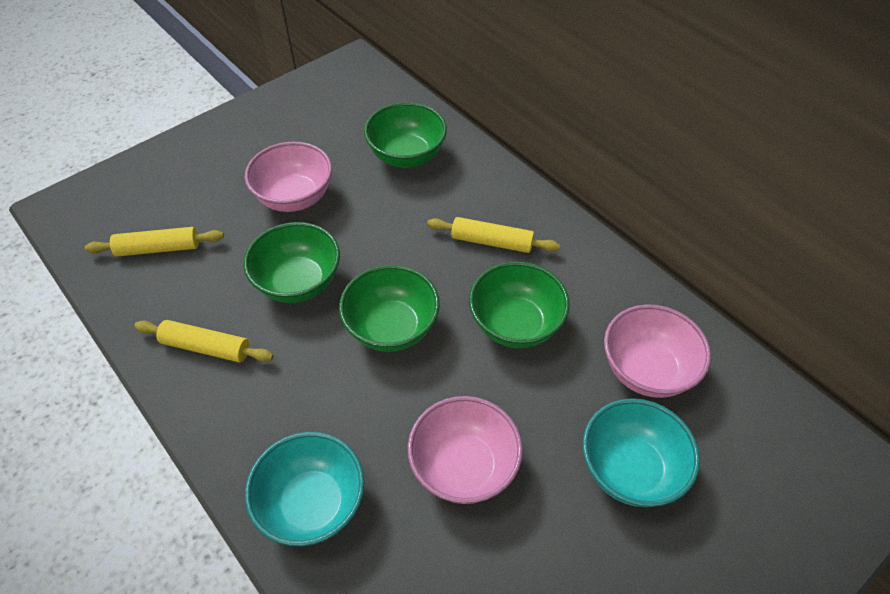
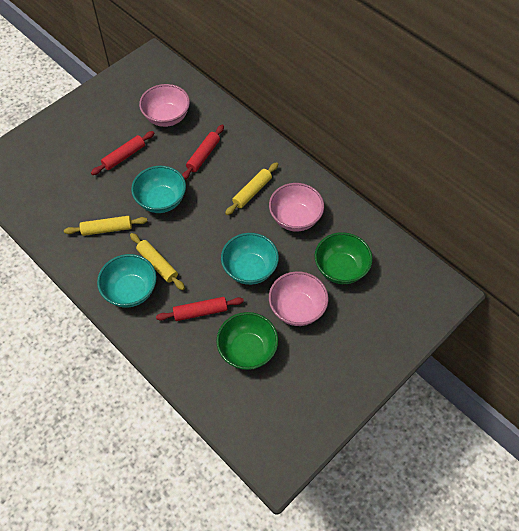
green bowl: [244,222,340,303] [339,265,440,352] [364,102,447,168] [469,262,570,348] = 4 -> [216,312,278,370] [314,232,373,284] = 2
red rolling pin: none = 0 -> [91,131,154,175] [156,297,244,321] [182,125,224,180] = 3
turquoise bowl: [245,432,365,546] [583,398,700,507] = 2 -> [97,254,157,308] [131,166,186,213] [221,233,279,285] = 3

